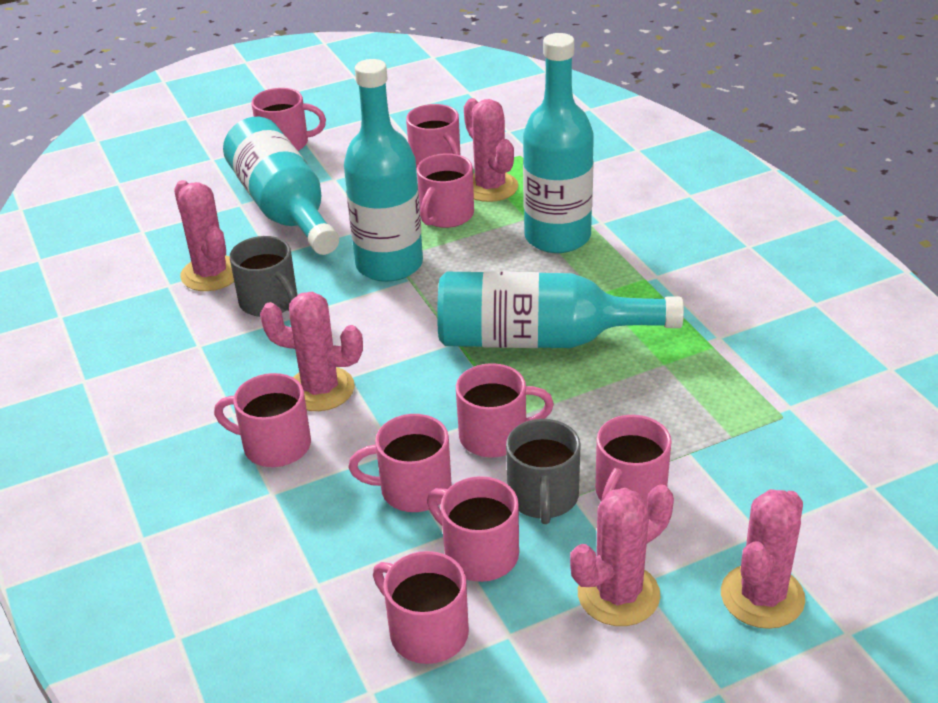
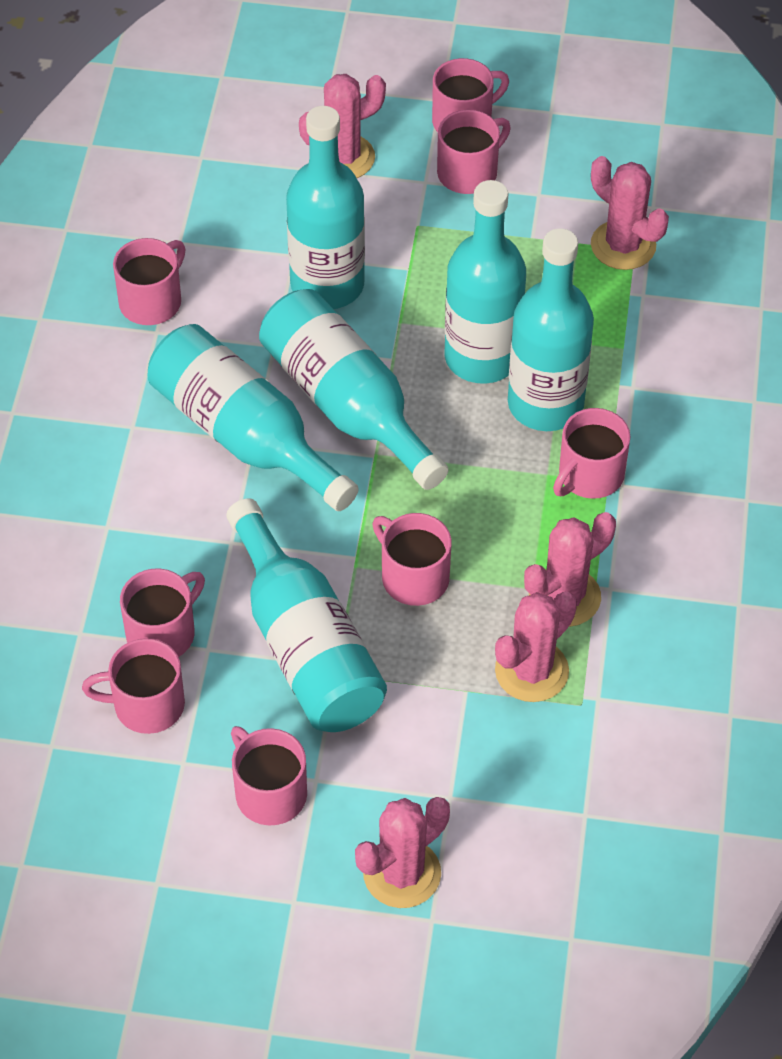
grey mug: [230,236,297,317] [506,419,581,524] = 2 -> none = 0
pink mug: [214,373,311,467] [252,88,326,151] [348,414,452,512] [373,551,469,664] [406,104,460,169] [417,153,474,228] [427,476,519,582] [456,363,554,458] [595,415,672,506] = 9 -> [82,638,185,734] [113,238,185,325] [120,568,205,657] [231,726,307,825] [372,513,452,606] [432,58,509,132] [437,110,511,194] [553,408,630,499] = 8
turquoise bottle: [223,117,339,255] [344,59,423,282] [437,271,684,348] [523,33,594,253] = 4 -> [148,324,359,511] [226,498,387,732] [259,289,449,490] [286,106,365,309] [444,180,526,384] [508,228,594,431] = 6

